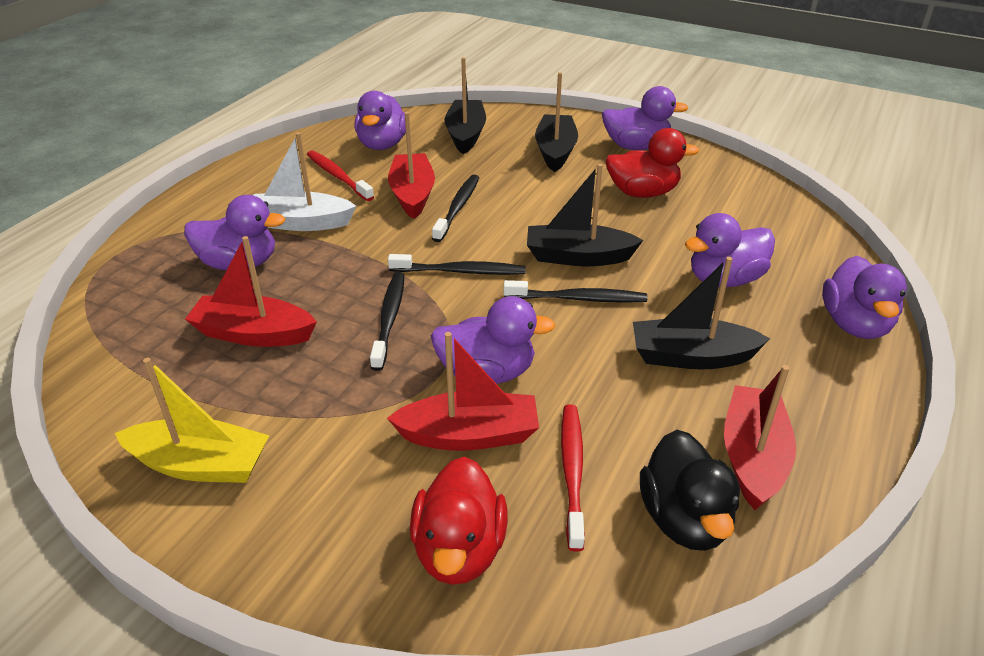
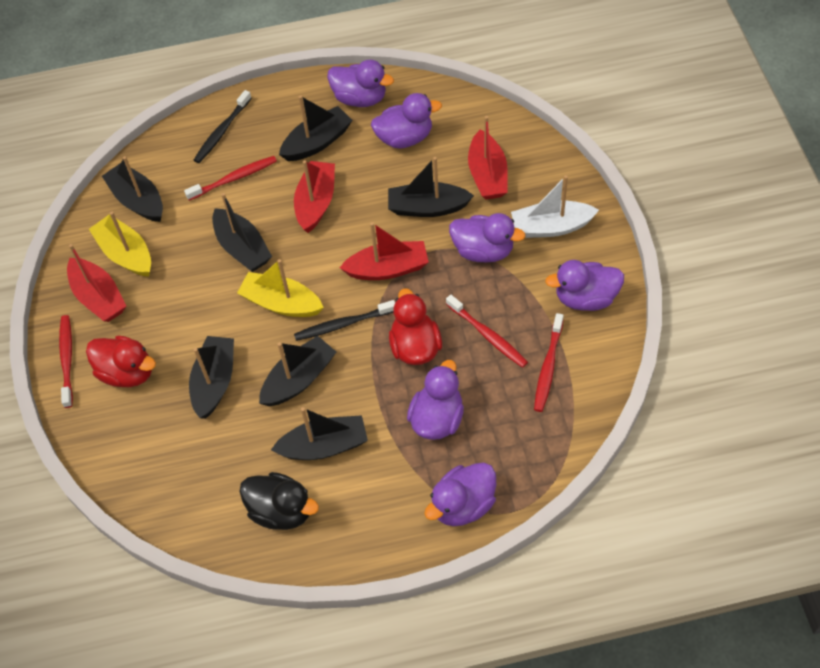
black boat: [444,57,486,154] [527,164,643,266] [535,72,578,172] [633,257,770,370] = 4 -> [102,156,163,222] [189,336,234,419] [212,193,272,272] [259,336,336,406] [271,407,368,460] [279,95,352,161] [388,157,474,217] = 7
black toothbrush: [370,272,404,371] [388,254,526,275] [432,175,479,242] [504,280,647,303] = 4 -> [194,90,252,163] [294,300,395,341] = 2
red toothbrush: [307,151,374,201] [561,404,585,552] = 2 -> [59,315,73,408] [184,156,277,201] [446,295,528,368] [534,313,564,412] = 4
yellow boat: [115,358,269,483] = 1 -> [89,212,151,277] [237,259,324,317] = 2

